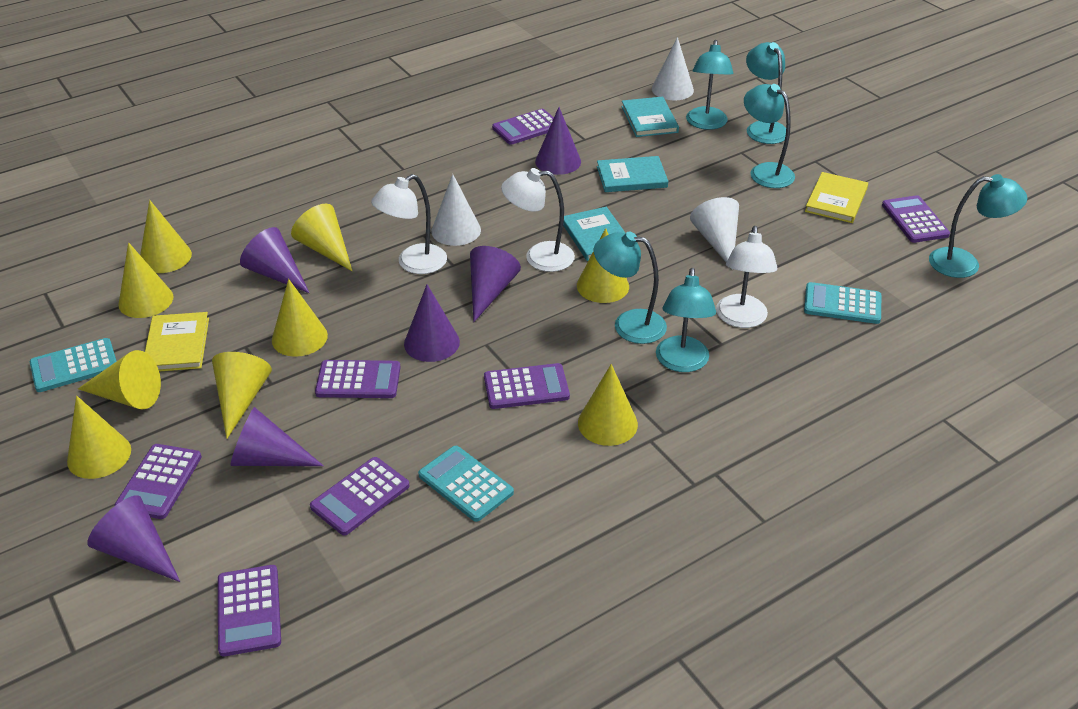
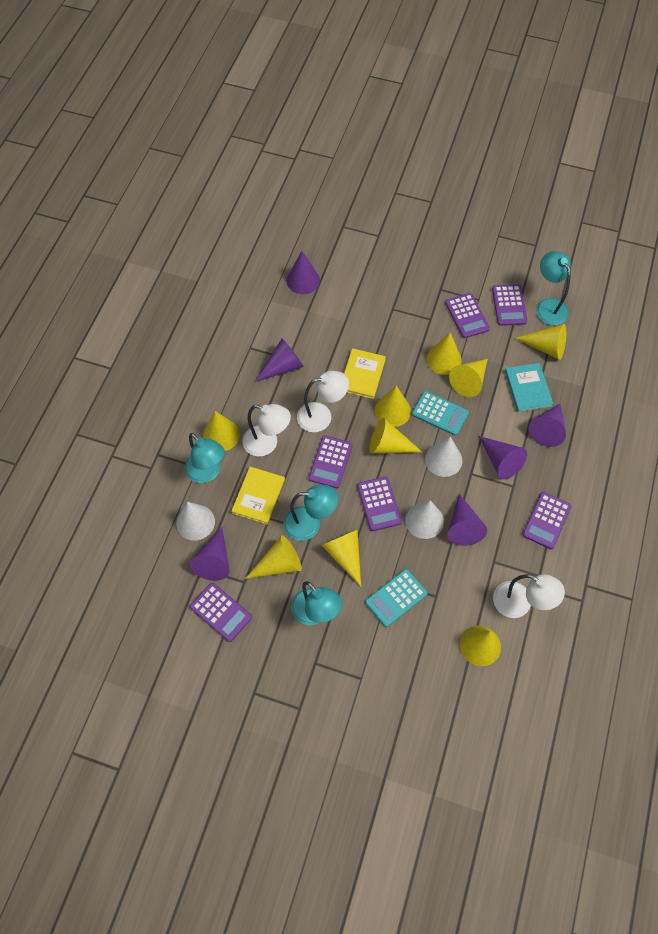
purple calculator: [114,444,202,519] [218,565,281,656] [310,457,409,536] [315,360,401,398] [484,363,570,409] [492,109,554,145] [882,195,950,243] = 7 -> [190,583,252,642] [309,435,353,488] [357,477,402,531] [445,293,490,338] [492,284,527,326] [522,492,572,549] = 6
turquoise book: [563,207,626,261] [597,156,668,192] [621,97,679,137] = 3 -> [505,363,553,412] = 1
turquoise calculator: [30,338,116,392] [418,446,514,522] [804,282,881,324] = 3 -> [365,569,427,627] [412,391,469,436] = 2
turquoise lamp: [594,232,667,344] [656,268,716,372] [686,40,733,130] [744,84,795,188] [746,42,786,144] [929,174,1027,278] = 6 -> [185,433,225,483] [283,485,338,541] [291,581,342,625] [536,251,571,325] = 4

